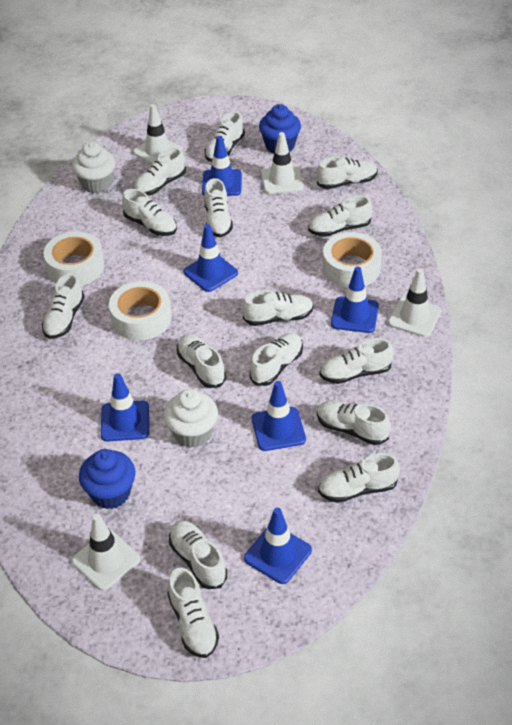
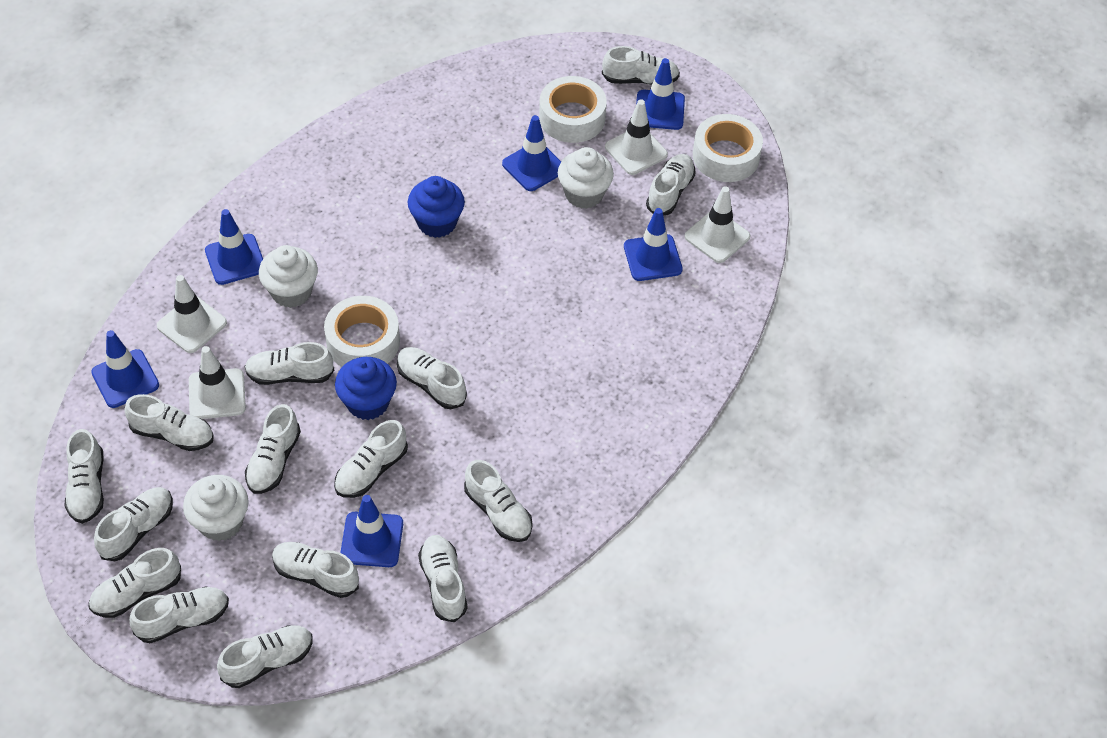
white cupcake: [72,142,115,193] [164,389,218,448] = 2 -> [183,475,249,541] [259,245,318,308] [558,147,614,209] = 3

